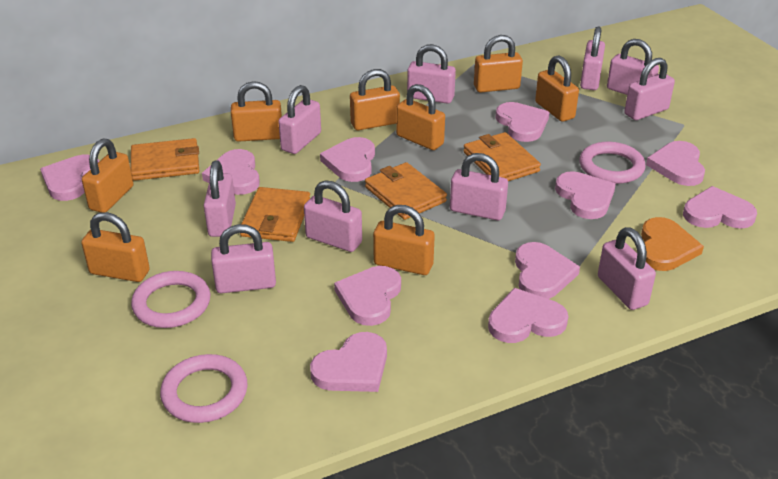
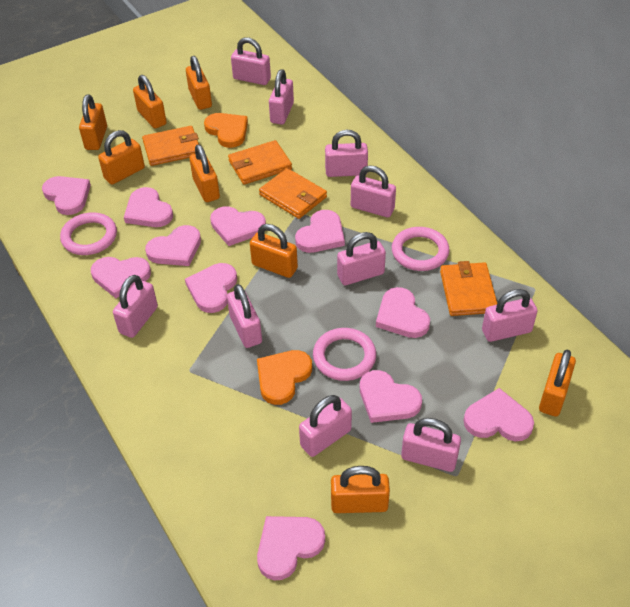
orange heart: [641,217,704,271] = 1 -> [204,113,248,148] [257,350,312,405] = 2

